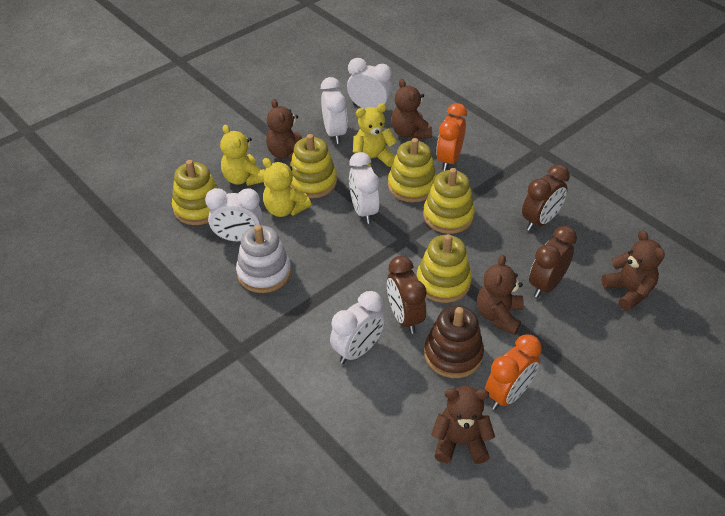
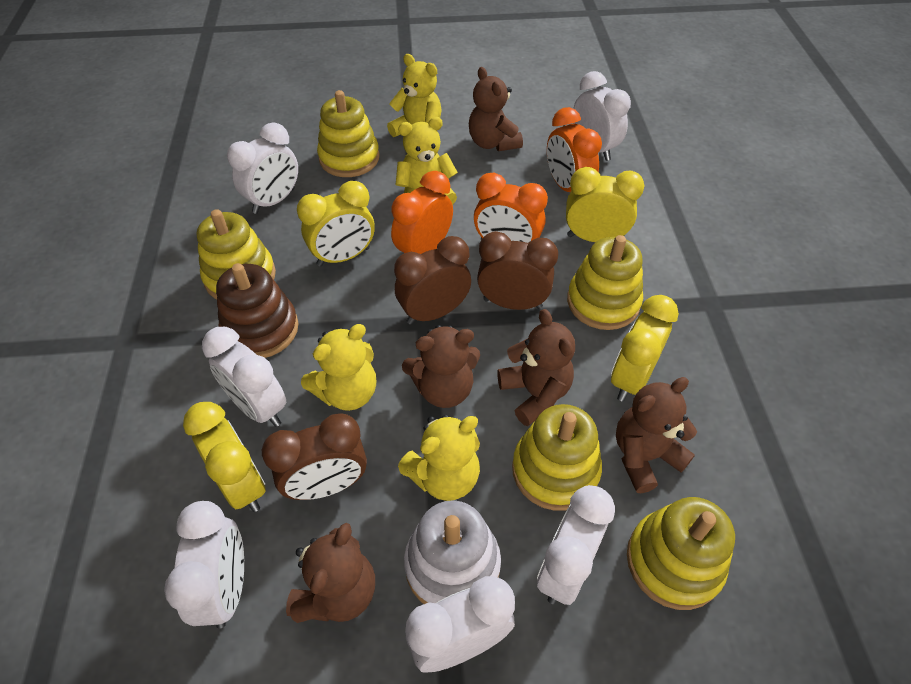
orange clock: [436,103,467,171] [485,335,542,410] = 2 -> [391,171,453,254] [474,173,548,243] [547,107,602,192] = 3
white clock: [205,188,262,241] [321,77,348,144] [330,291,385,364] [347,58,392,113] [349,152,380,224] = 5 -> [164,501,244,629] [202,327,286,427] [227,123,298,214] [405,576,515,673] [537,485,615,605] [573,71,631,161] = 6
yellow clock: none = 0 -> [183,402,266,512] [297,181,375,267] [566,167,645,242] [611,295,679,402] = 4
yellow teddy bear: [220,125,265,186] [262,158,311,217] [353,103,397,167] = 3 -> [301,324,376,411] [387,54,442,137] [396,117,458,205] [398,415,480,501] = 4

